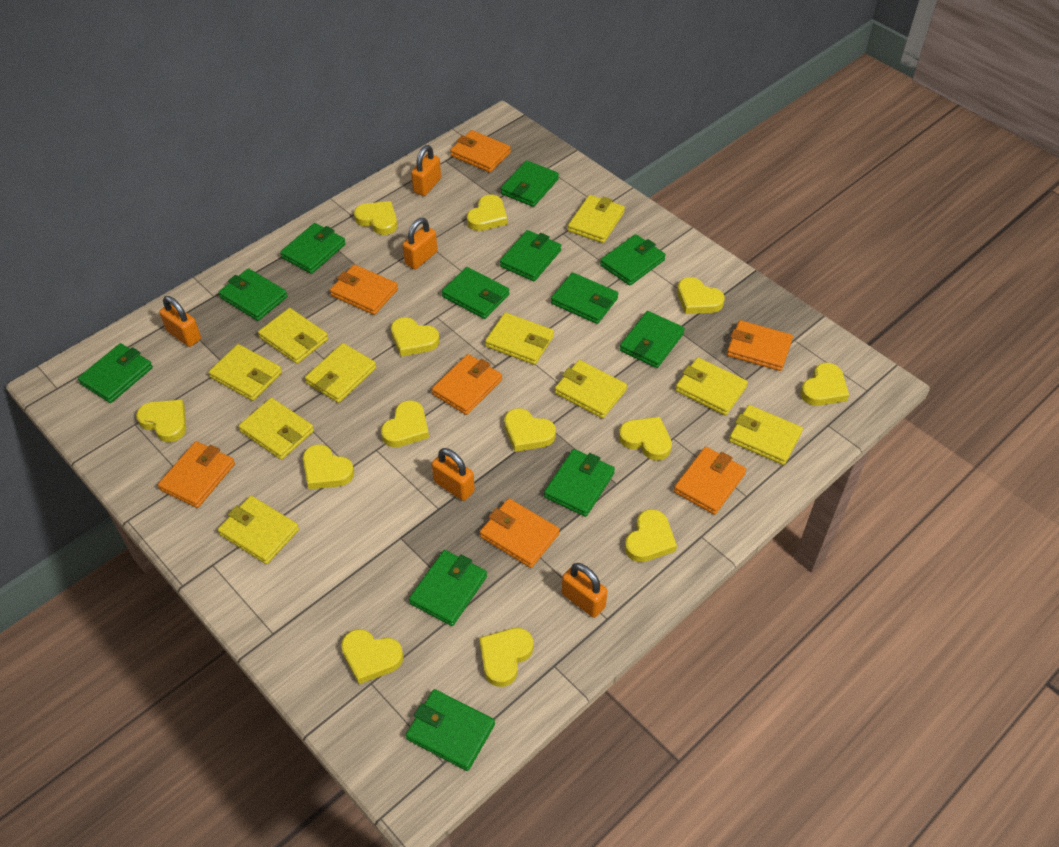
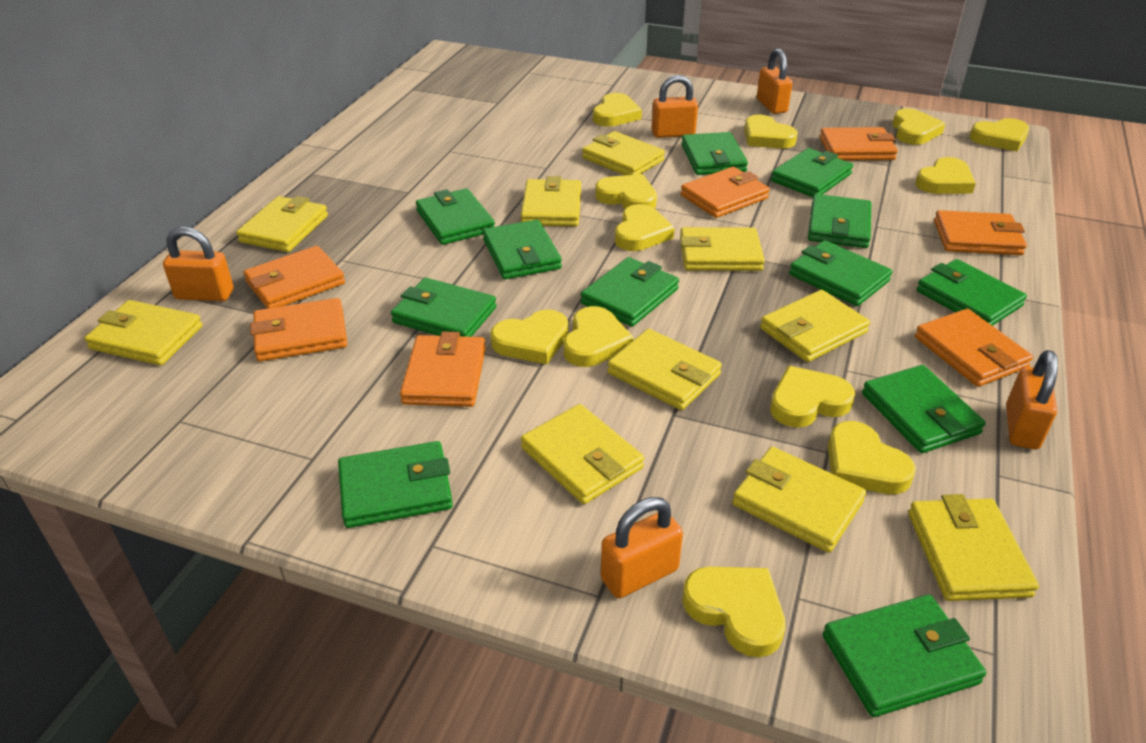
yellow heart: [136,400,186,442] [303,444,354,489] [341,629,403,684] [354,201,397,235] [381,400,429,447] [391,317,440,357] [467,195,507,231] [479,628,533,687] [504,408,556,452] [619,417,672,461] [625,509,677,562] [677,277,725,314] [800,363,849,406] = 13 -> [490,309,569,364] [564,306,633,367] [593,93,642,127] [595,174,657,209] [615,204,675,251] [682,567,786,657] [744,115,798,149] [770,366,855,428] [828,421,916,494] [892,108,945,145] [915,157,976,194] [970,118,1029,152] = 12

